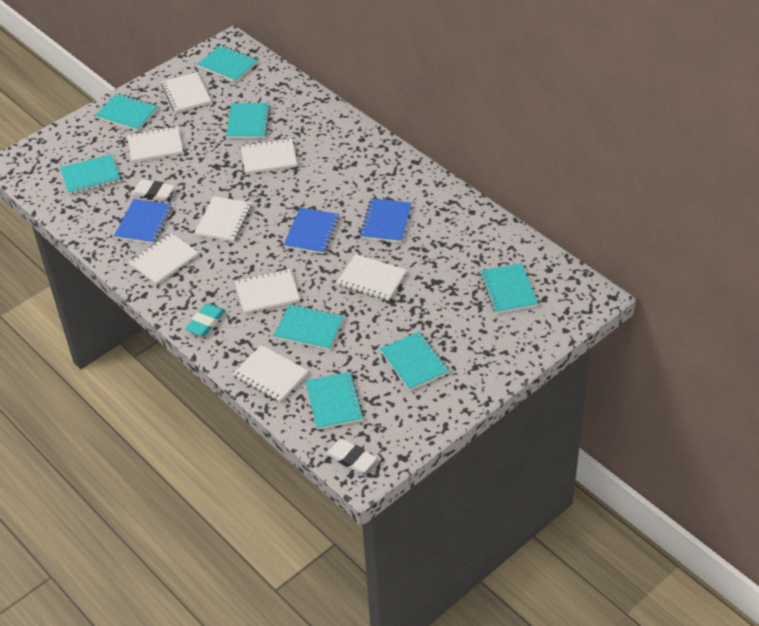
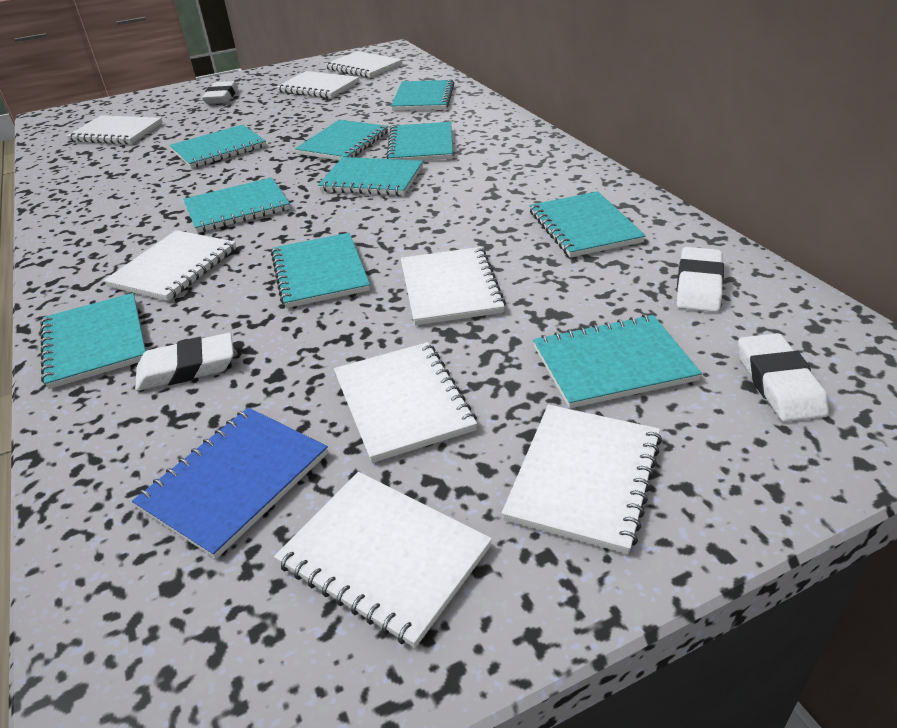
blue notebook: [114,199,172,244] [284,208,340,254] [360,198,411,243] = 3 -> [132,407,328,559] = 1
turquoise eraser: [185,303,226,336] = 1 -> none = 0
turquoise notebook: [60,154,120,194] [95,93,158,131] [197,45,258,82] [226,103,271,138] [274,304,344,350] [305,372,364,430] [380,332,449,391] [480,263,538,314] = 8 -> [40,293,146,389] [170,125,266,168] [183,177,290,233] [271,233,370,308] [295,120,388,160] [318,157,423,196] [386,122,453,161] [391,80,455,111] [529,191,646,258] [533,315,702,408] = 10
white eraser: [132,180,174,201] [326,439,377,473] = 2 -> [135,333,234,391] [202,81,238,104] [677,247,724,312] [738,333,829,422] = 4

